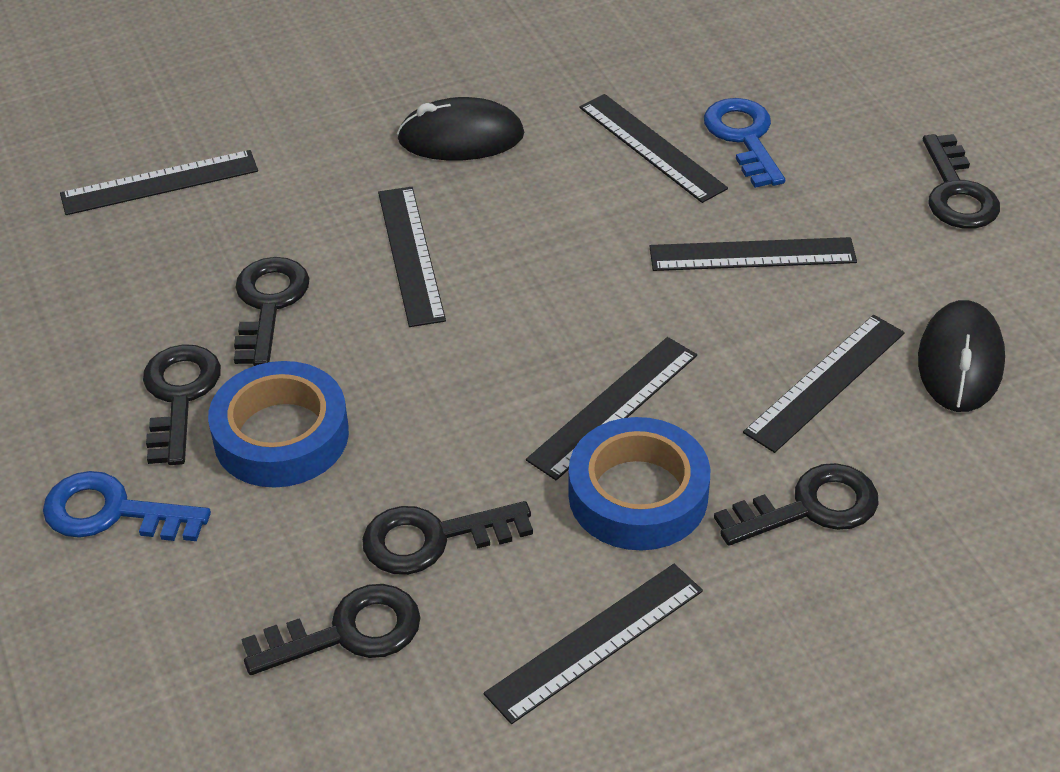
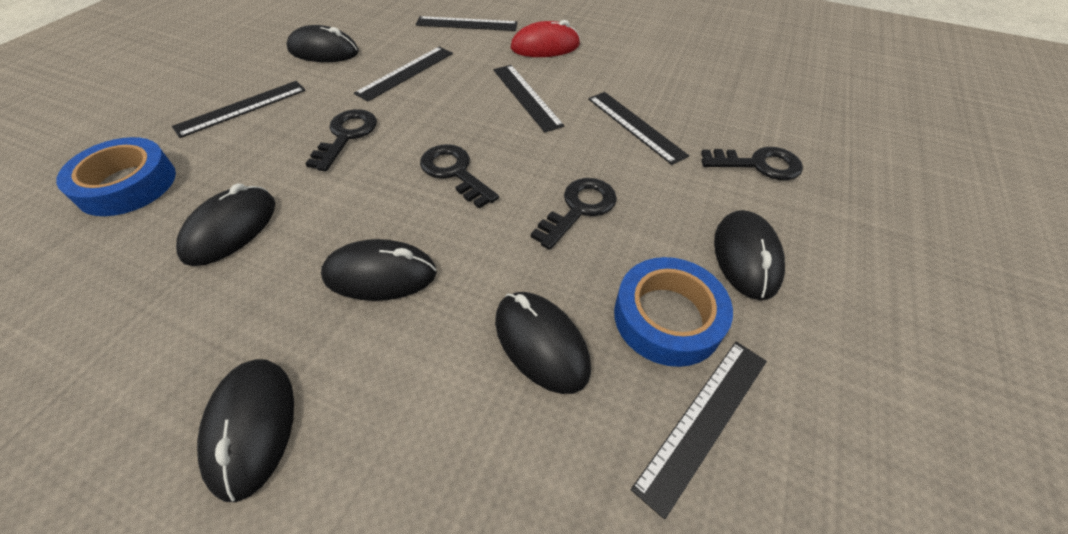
black key: [143,344,221,465] [234,257,310,366] [241,584,421,675] [362,501,533,575] [714,463,879,546] [923,134,1000,229] = 6 -> [305,109,377,172] [420,144,499,209] [531,178,617,250] [701,147,803,180] = 4
black mouse: [397,97,524,160] [918,300,1005,412] = 2 -> [176,183,275,266] [197,359,294,502] [287,25,359,62] [321,239,437,301] [495,292,591,394] [714,210,785,300] = 6
black ruler: [60,150,258,215] [378,187,446,327] [484,564,703,724] [526,337,697,480] [579,94,728,203] [649,237,857,271] [743,315,905,453] = 7 -> [172,81,306,138] [354,47,453,101] [416,16,518,31] [493,65,564,132] [588,92,689,165] [631,341,767,519] = 6
blue key: [43,471,211,541] [704,98,785,188] = 2 -> none = 0
red mouse: none = 0 -> [511,20,580,57] = 1

